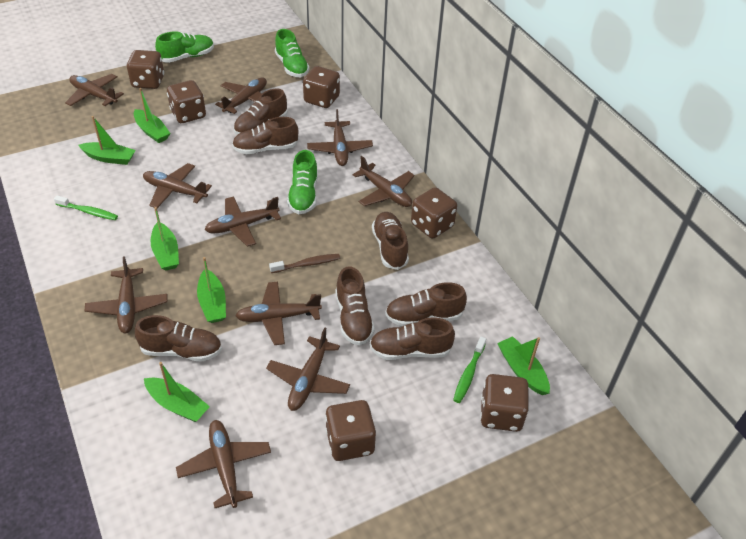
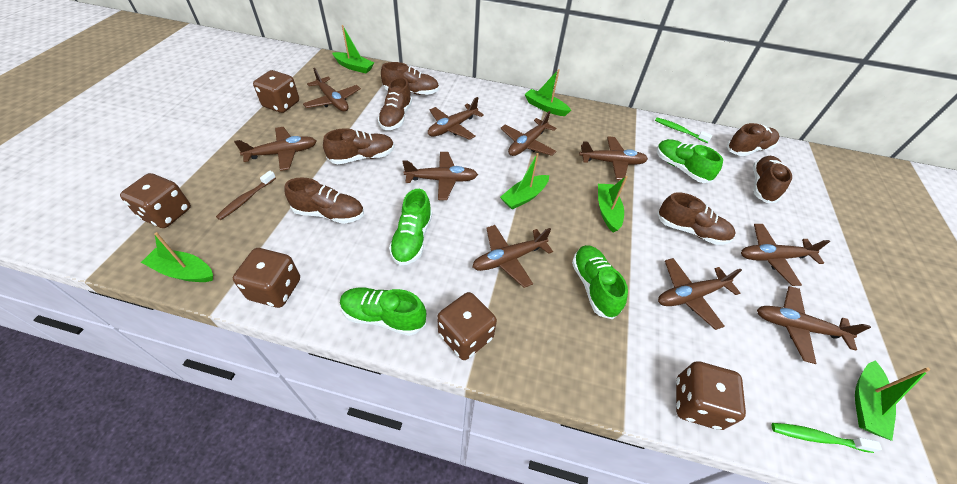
brown dice: [127,50,164,89] [167,80,206,123] [303,66,340,108] [325,400,376,461] [411,187,457,239] [480,374,529,432] = 6 -> [120,173,191,228] [233,248,300,308] [253,70,299,113] [437,292,497,360] [676,361,746,430] = 5
green shoe: [155,31,214,63] [275,29,309,77] [287,150,318,214] = 3 -> [340,288,426,336] [389,189,432,265] [572,245,628,319] [657,139,723,183] = 4

